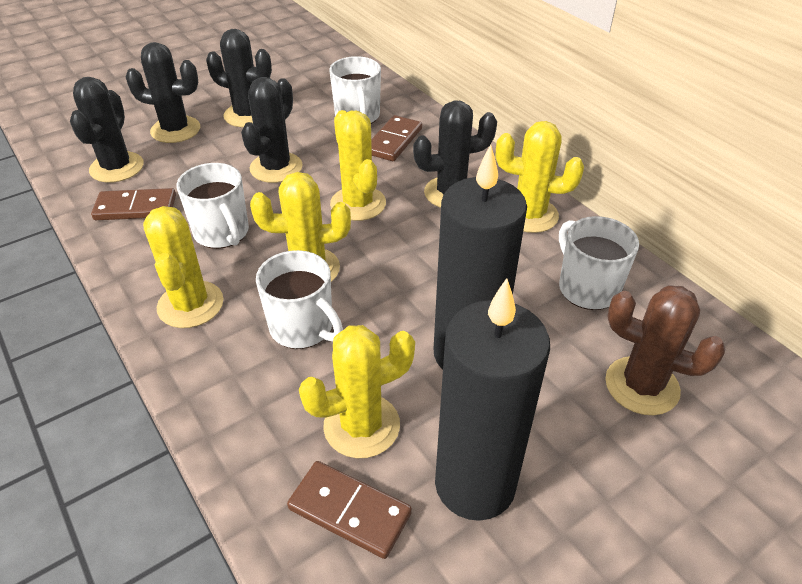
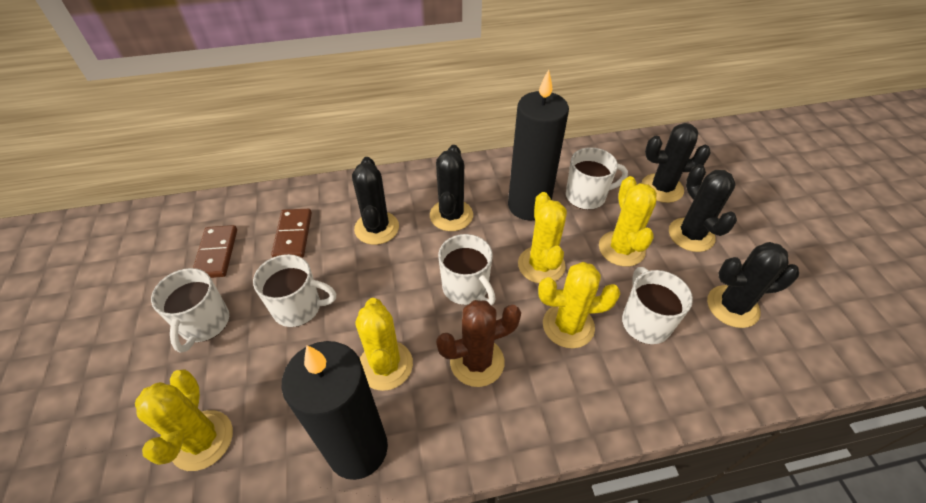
brown domino: [91,188,176,220] [287,461,412,559] [371,115,422,161] = 3 -> [193,225,237,278] [271,209,312,258] = 2
white mug: [177,163,249,249] [256,250,343,349] [329,56,381,124] [559,216,639,310] = 4 -> [151,268,229,353] [253,254,336,327] [438,234,496,305] [566,147,628,210] [622,267,693,344] = 5

